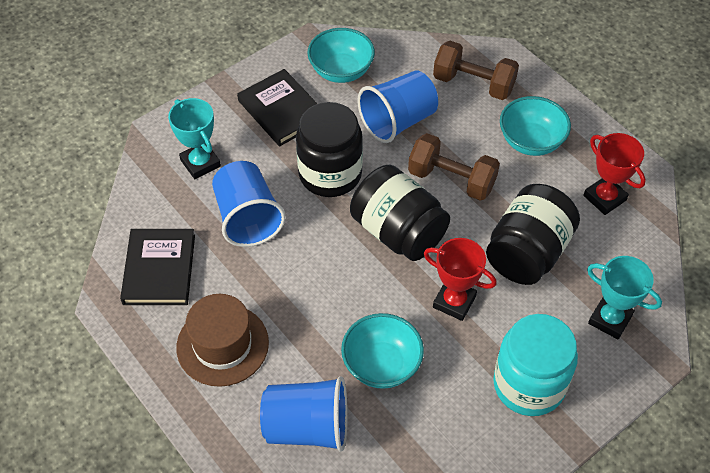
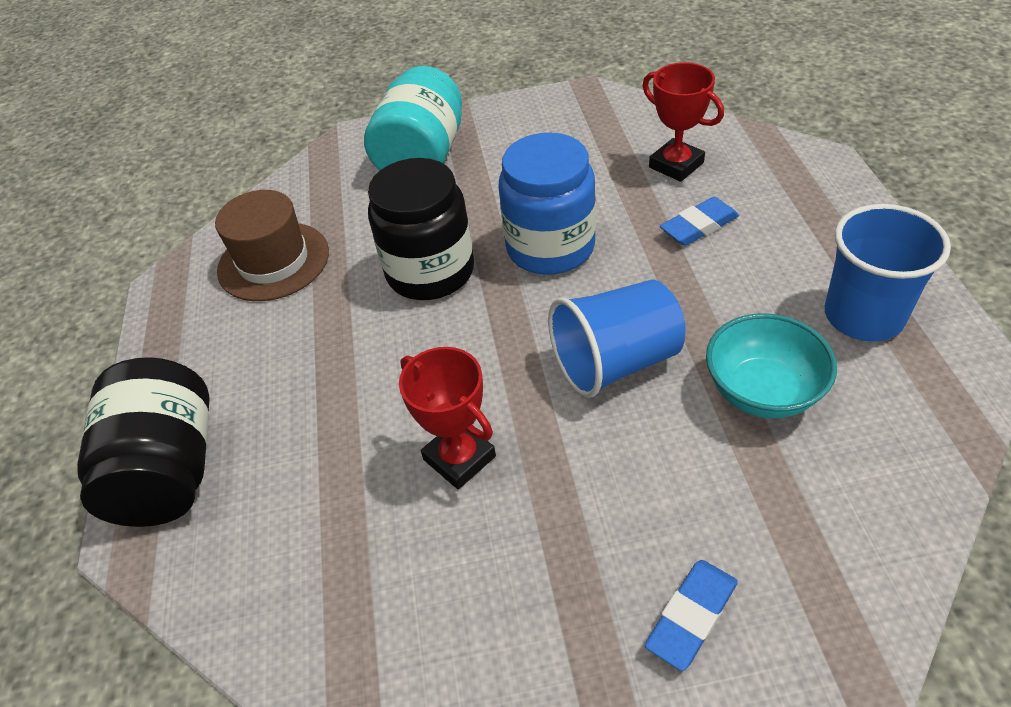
black book: [120,229,195,305] [237,69,318,146] = 2 -> none = 0
black jar: [296,102,363,197] [350,165,450,261] [486,184,580,285] = 3 -> [77,357,210,527] [368,158,474,300] = 2
blue cup: [212,161,286,247] [260,376,348,452] [357,71,438,143] = 3 -> [548,280,686,398] [825,204,951,342] = 2
blue eraser: none = 0 -> [645,560,738,671] [660,197,739,246] = 2
blue jar: none = 0 -> [498,133,596,275] = 1
brown dumbbell: [408,133,500,201] [433,41,519,100] = 2 -> none = 0
turquoise bowl: [307,28,375,83] [341,313,424,389] [500,96,571,156] = 3 -> [706,313,837,418] = 1
turquoise trophy: [168,98,221,179] [587,256,662,339] = 2 -> none = 0

